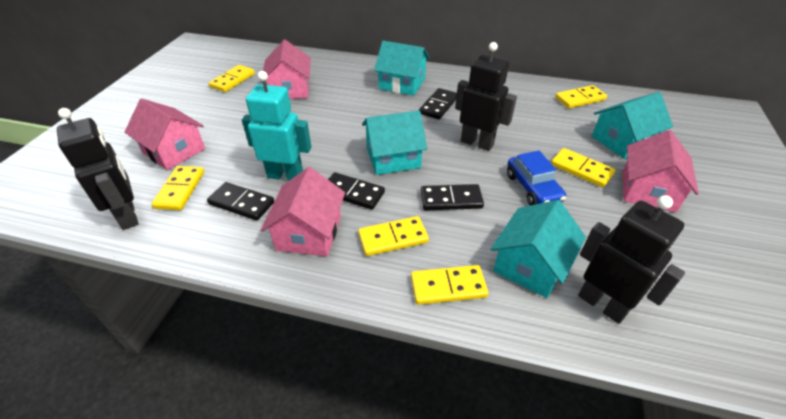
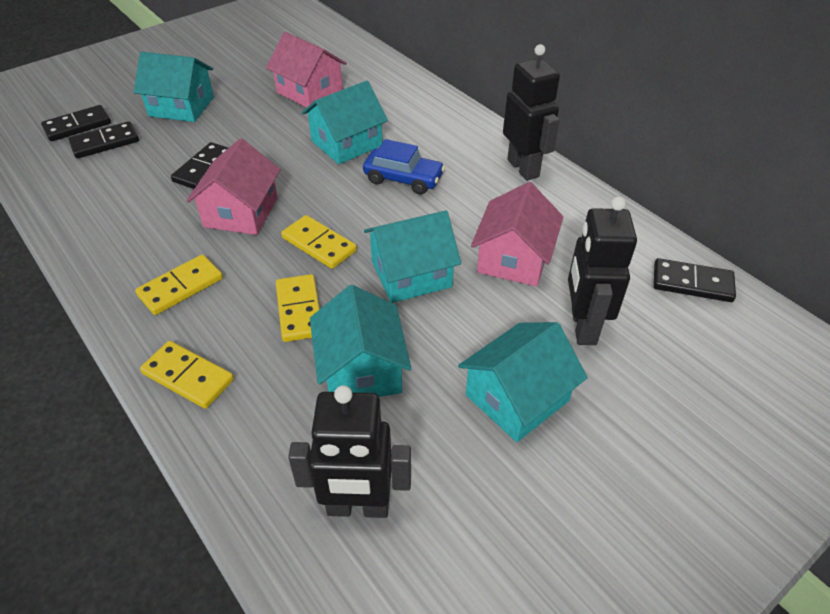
pink house: [125,99,205,170] [261,167,345,256] [263,40,311,99] [623,130,699,213] = 4 -> [186,138,281,235] [266,32,347,108] [471,182,563,287] = 3
turquoise house: [362,111,427,175] [374,41,430,96] [491,200,586,298] [592,92,673,159] = 4 -> [134,52,214,122] [302,81,388,164] [310,285,412,397] [364,210,461,303] [458,322,588,442] = 5
turquoise robot: [242,71,312,181] = 1 -> none = 0
yellow domino: [151,166,204,210] [209,65,255,92] [358,216,429,256] [411,265,488,305] [551,148,615,187] [555,85,607,108] = 6 -> [135,254,223,315] [140,341,234,409] [276,274,320,342] [281,215,357,269] = 4

